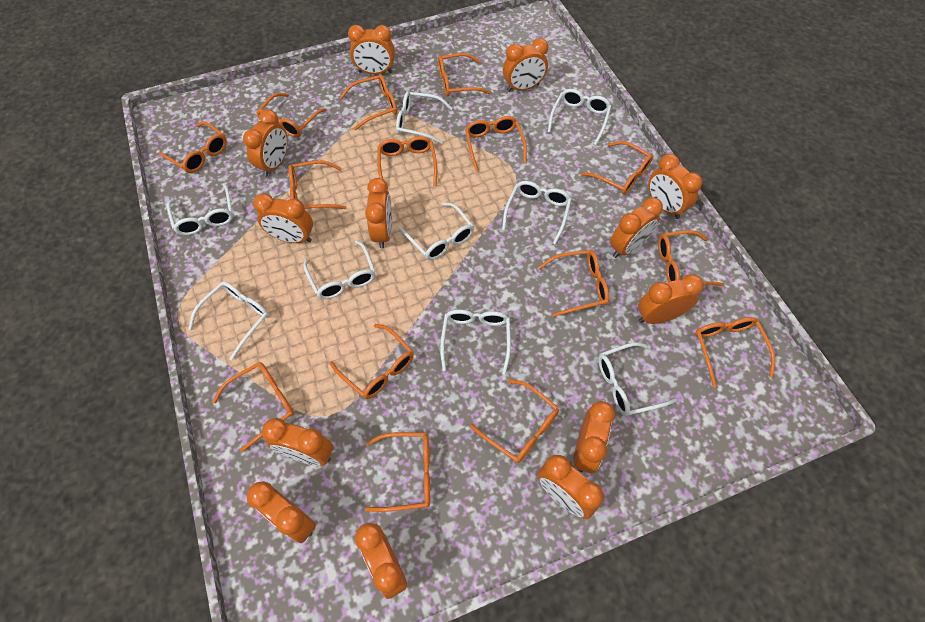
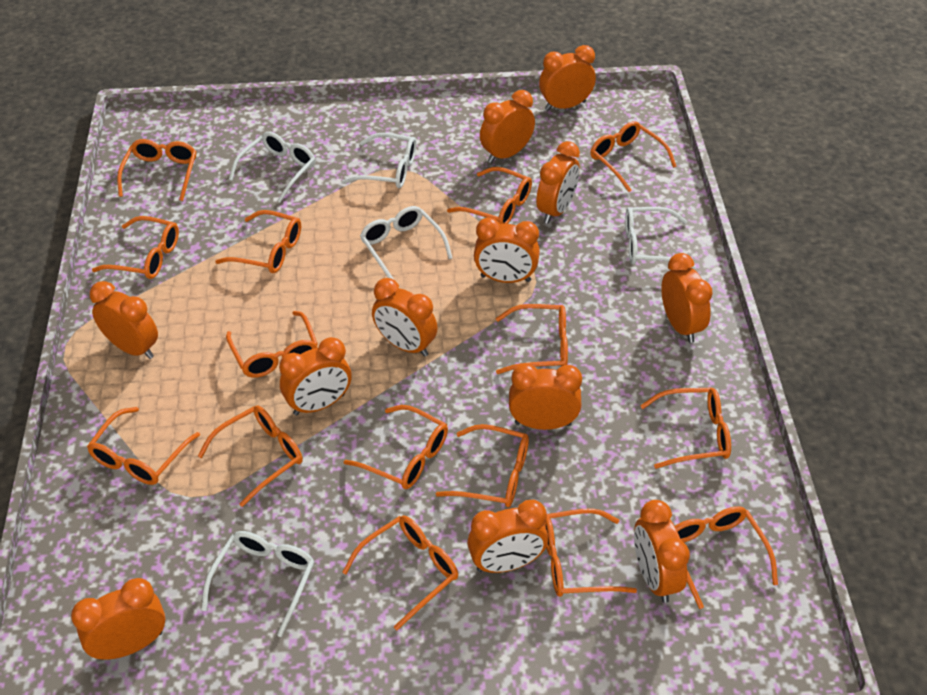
orange clock: [243,109,288,177] [247,481,316,543] [253,193,313,243] [262,418,333,466] [348,25,395,74] [355,523,407,599] [365,178,392,248] [503,38,548,92] [537,455,604,519] [573,401,615,473] [610,197,663,258] [638,274,704,324] [648,154,702,219] = 13 -> [71,578,165,660] [90,281,158,359] [279,337,352,416] [372,278,438,357] [467,500,548,573] [474,217,540,283] [480,90,535,163] [509,364,582,430] [536,141,580,224] [539,45,596,111] [634,500,690,603] [661,253,713,343] = 12
white glasses: [167,184,233,235] [188,281,269,360] [303,240,376,299] [396,91,453,144] [399,202,474,260] [440,309,511,375] [502,181,572,245] [548,89,612,145] [598,342,678,416] = 9 -> [201,531,315,637] [229,132,315,202] [342,133,416,188] [360,206,452,280] [625,207,696,269] = 5

